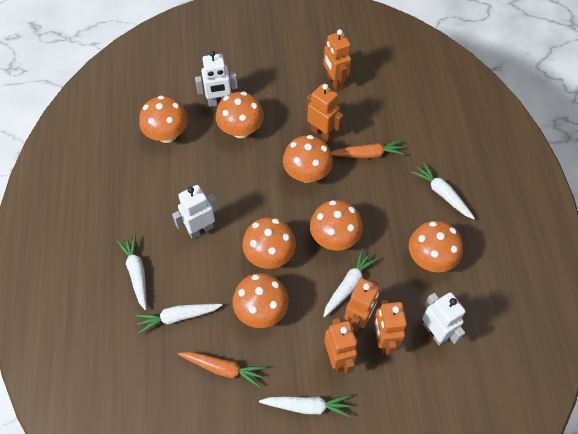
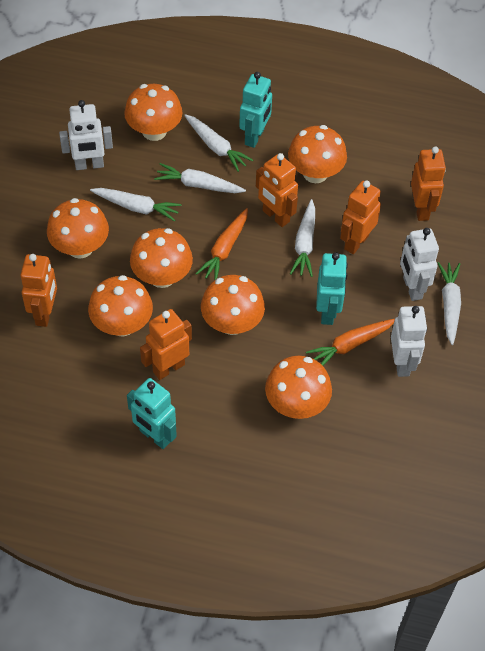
turquoise robot: none = 0 -> [127,378,177,449] [239,72,272,148] [316,252,348,325] = 3

